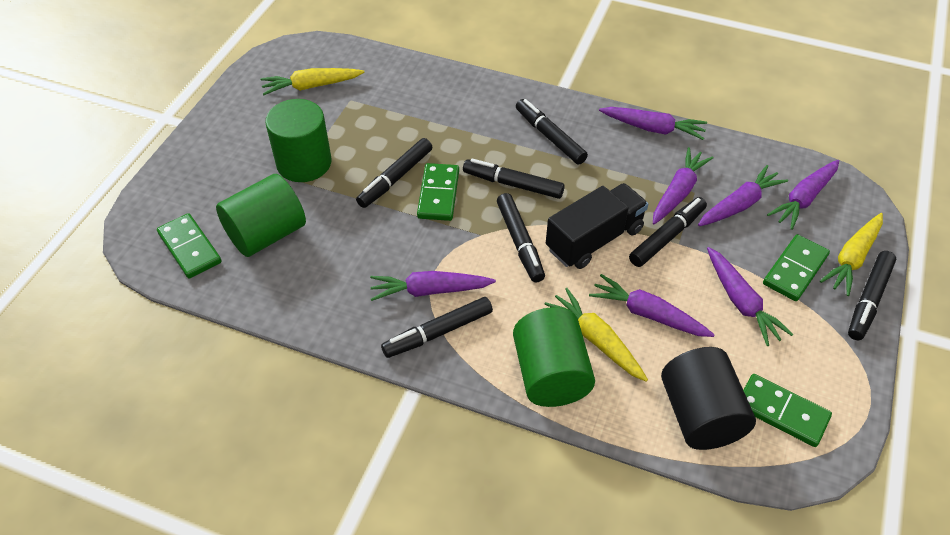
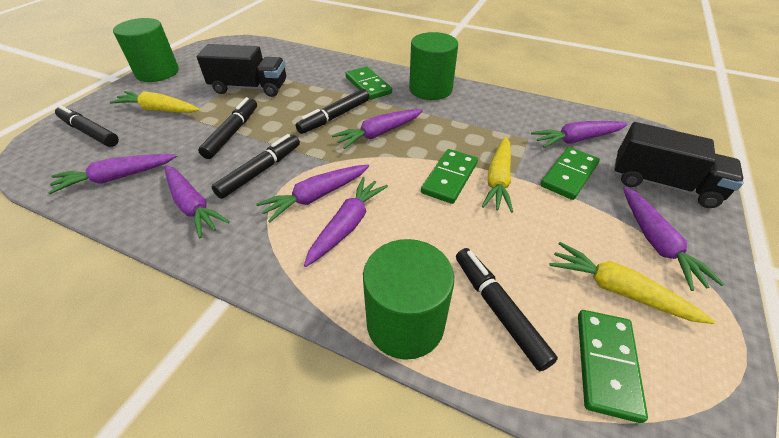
black cylinder: [661,347,756,450] = 1 -> none = 0
black marker: [356,138,432,208] [381,297,493,358] [463,159,565,199] [497,193,545,282] [516,99,588,164] [629,197,707,267] [848,251,896,340] = 7 -> [55,105,119,147] [198,97,257,159] [212,134,300,199] [296,89,369,134] [456,248,558,371] = 5
black truck: [546,183,648,269] = 1 -> [197,44,286,97] [614,122,744,208] = 2

